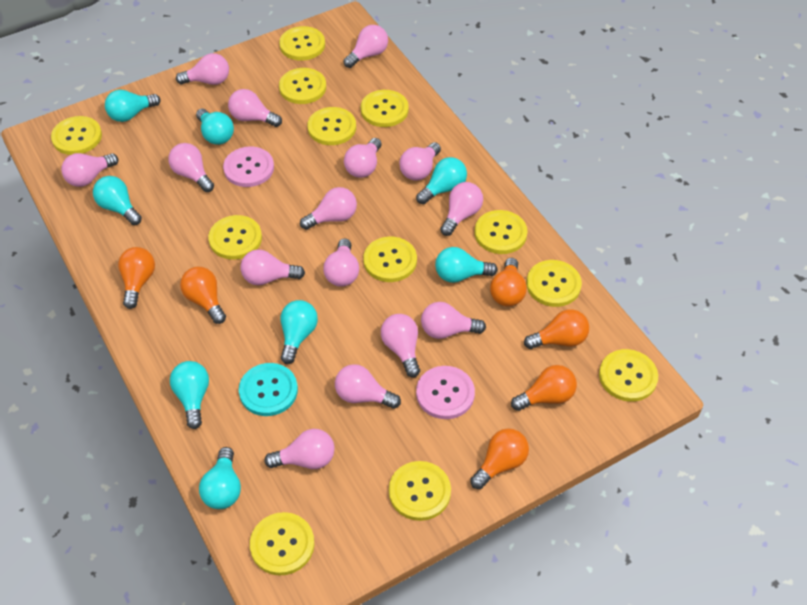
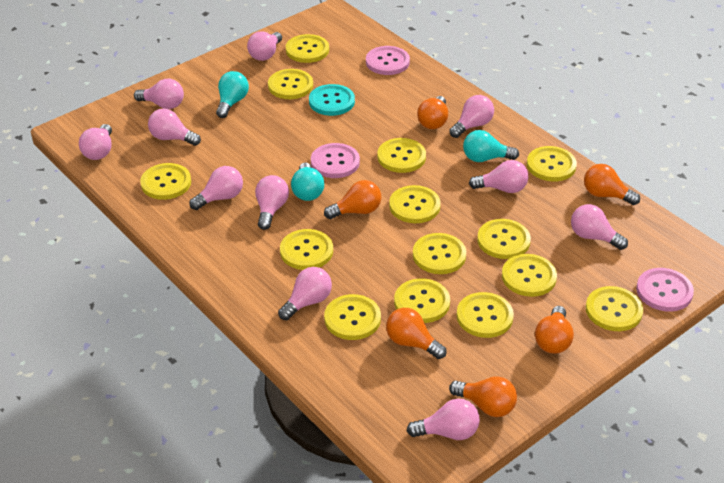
pink button: [223,146,274,187] [416,366,475,419] = 2 -> [311,143,360,178] [366,46,410,75] [636,268,694,312] = 3
pink light bulb: [61,153,118,187] [168,143,214,192] [176,53,229,85] [228,89,282,127] [241,249,305,285] [264,429,335,469] [300,187,357,230] [323,238,359,287] [335,364,401,409] [343,25,388,68] [344,138,382,178] [381,314,420,377] [399,142,441,181] [421,302,486,339] [440,182,483,236] = 15 -> [79,124,112,160] [134,79,184,109] [148,108,201,146] [189,166,243,210] [247,31,282,61] [255,175,289,230] [278,267,332,320] [407,399,480,440] [449,95,494,138] [469,160,528,193] [571,204,628,250] = 11
turquoise light bulb: [93,176,142,225] [105,90,160,122] [170,361,209,429] [196,109,234,145] [199,447,241,509] [280,300,318,364] [416,157,467,204] [435,247,498,283] = 8 -> [216,71,249,118] [291,162,324,201] [463,130,519,162] = 3
yellow button: [51,116,102,155] [208,215,262,260] [250,512,314,576] [279,26,325,61] [279,68,326,104] [307,107,356,145] [361,90,409,127] [363,237,417,282] [389,461,451,521] [474,210,528,254] [526,260,582,307] [599,349,658,402] = 12 -> [140,163,191,200] [268,69,313,99] [280,229,333,270] [286,34,329,63] [324,294,381,340] [377,138,426,173] [389,185,441,223] [394,278,450,323] [413,233,467,274] [457,292,514,338] [477,219,531,259] [502,254,557,297] [527,146,577,181] [586,286,643,331] = 14

